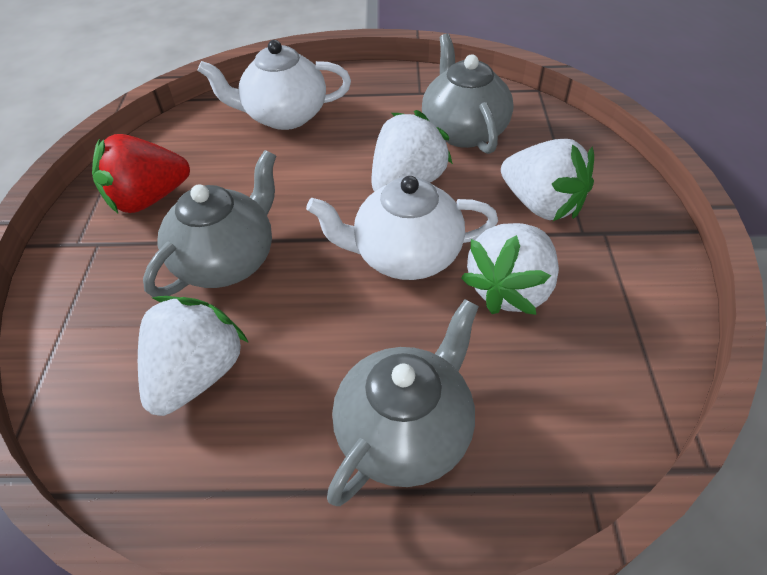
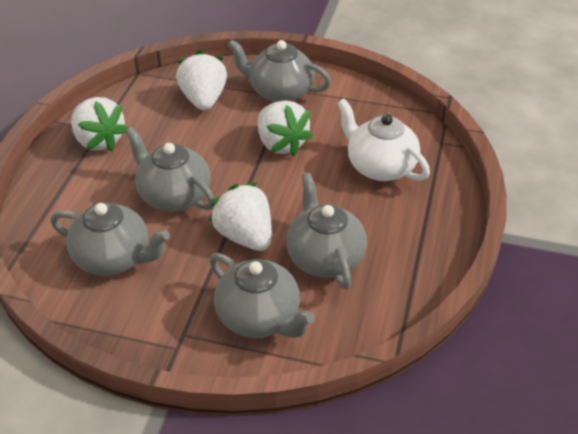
grey teapot: [143,150,276,297] [327,299,479,506] [422,34,514,154] = 3 -> [51,202,170,276] [125,127,215,211] [210,253,315,338] [228,40,331,102] [286,173,367,289] = 5
red strawberry: [92,134,190,213] = 1 -> none = 0
white teapot: [198,40,351,130] [306,176,498,280] = 2 -> [337,99,430,181] = 1

